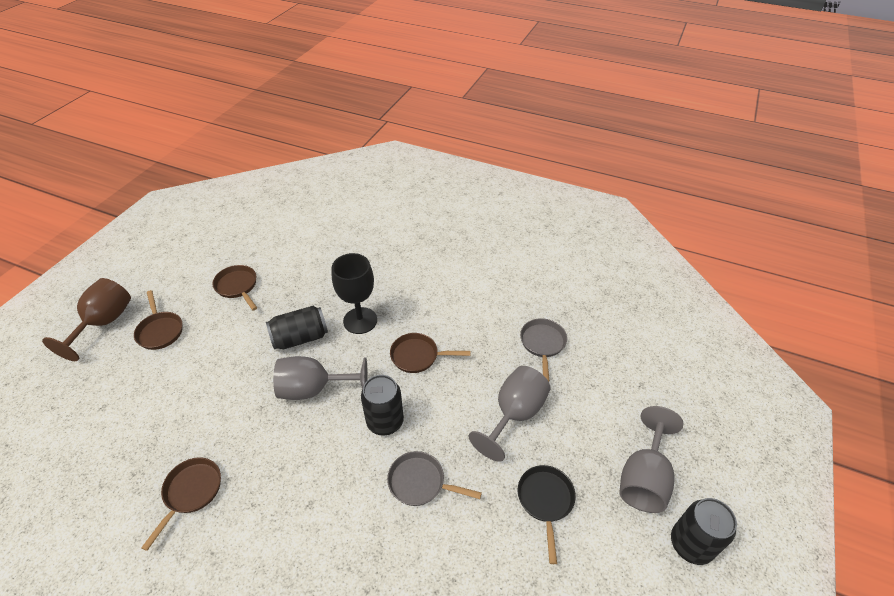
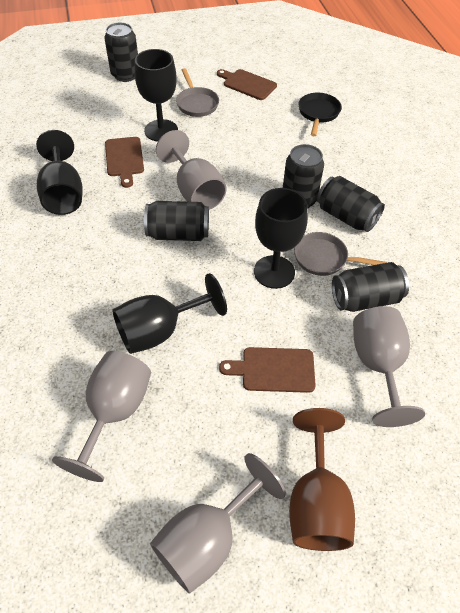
black can: [266,306,328,350] [361,375,404,436] [671,498,737,565] = 3 -> [104,22,138,82] [144,201,209,241] [283,144,324,208] [317,176,385,232] [332,262,409,312] = 5
black goblet: [332,253,377,334] = 1 -> [36,130,83,215] [112,273,227,354] [135,49,178,142] [254,188,308,289] = 4
brown cutting board: none = 0 -> [105,137,144,188] [217,69,277,100] [219,347,316,393] = 3
brown pan: [134,290,183,350] [141,457,221,551] [212,265,257,310] [390,333,471,373] = 4 -> none = 0
grey goblet: [273,356,368,400] [469,366,551,462] [619,406,684,513] = 3 -> [52,351,151,482] [150,453,286,594] [156,130,226,210] [353,306,425,427] = 4

